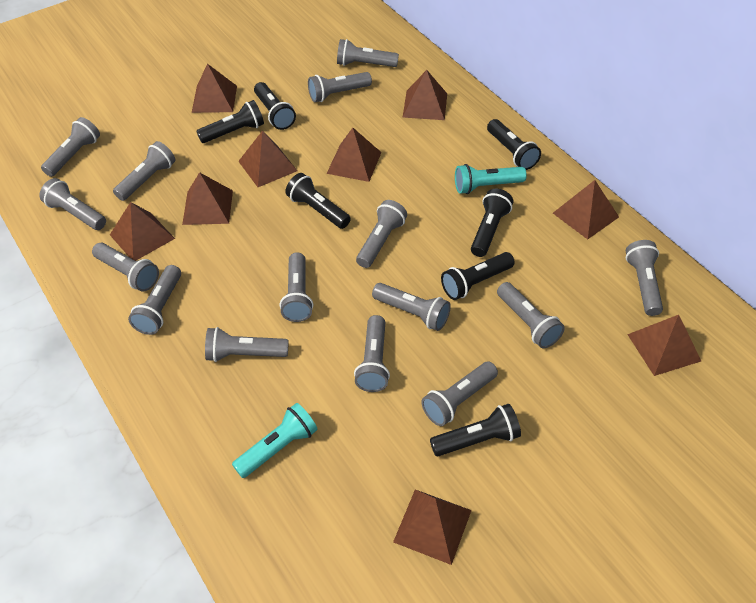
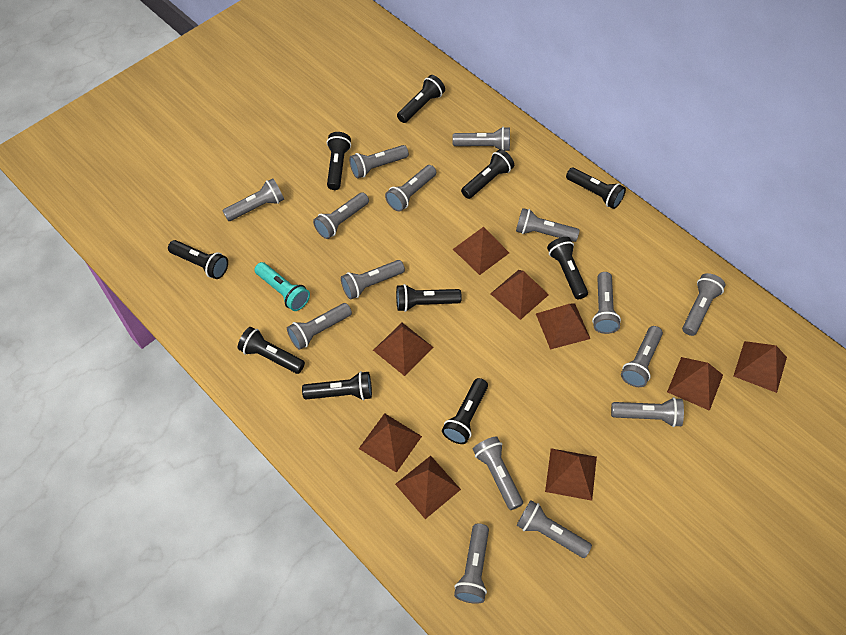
black flashlight: [196,100,264,143] [254,82,296,130] [285,173,351,229] [430,404,521,456] [441,252,515,300] [471,189,513,257] [487,119,541,170] = 7 -> [168,240,228,279] [238,327,305,374] [302,371,372,400] [327,132,351,190] [396,284,462,312] [397,75,445,123] [442,378,488,444] [461,149,514,199] [547,237,588,299] [566,167,626,209] = 10
turquoise flashlight: [232,403,318,478] [455,164,527,194] = 2 -> [254,262,310,311] = 1

